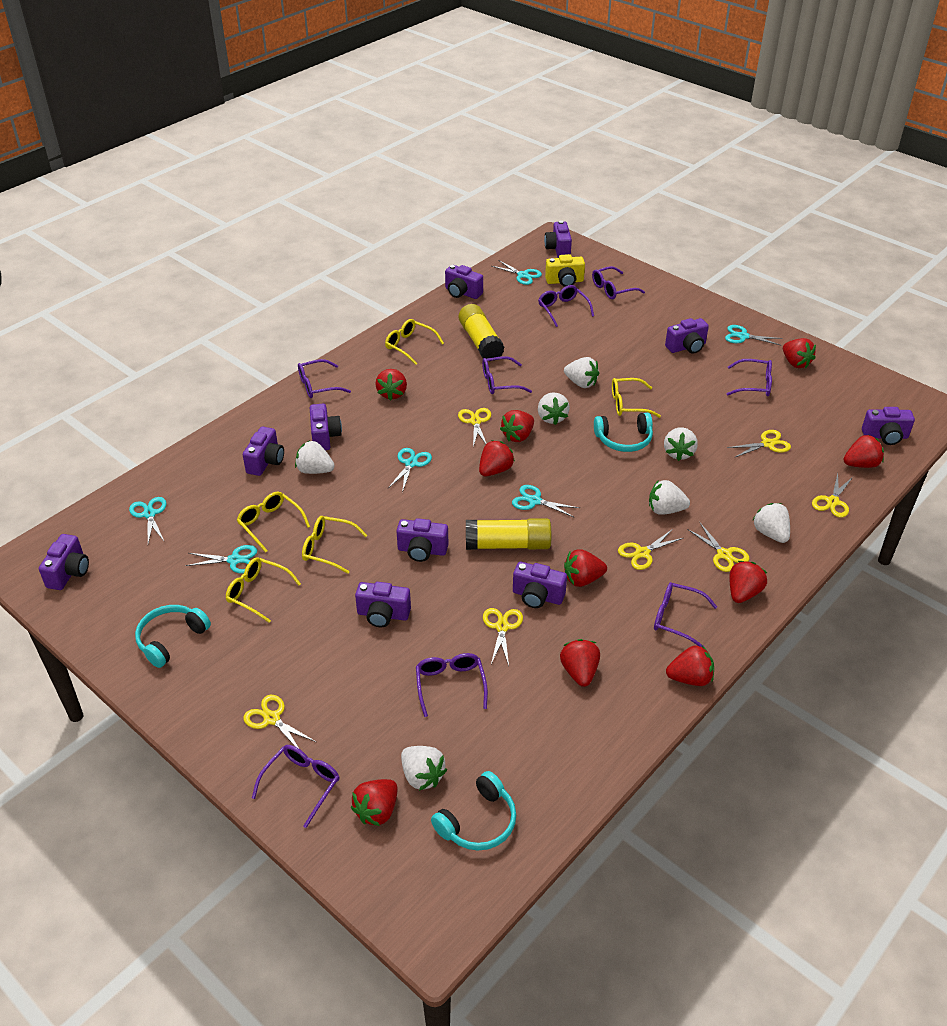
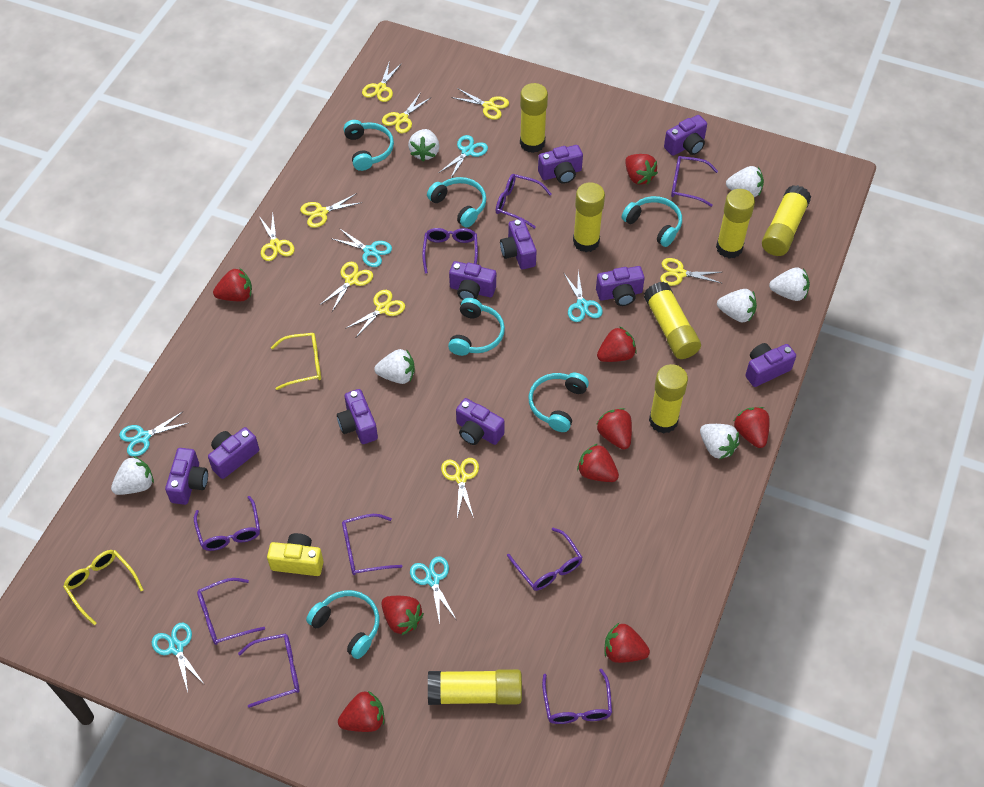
purple glasses: [252,745,340,828] [298,359,351,398] [416,653,488,717] [482,356,532,394] [538,285,594,327] [592,266,645,299] [654,582,717,647] [727,359,772,396] = 8 -> [194,496,260,551] [197,578,265,645] [238,633,300,708] [342,514,402,575] [422,228,478,274] [496,174,552,229] [507,528,583,591] [542,669,612,724] [671,156,718,207] = 9
red strawberry: [351,779,398,826] [375,369,407,401] [479,440,515,476] [500,410,534,442] [560,639,600,687] [564,549,607,587] [666,645,714,686] [730,561,767,603] [783,338,816,368] [843,435,884,468] = 10 -> [213,268,252,301] [338,691,385,732] [381,596,424,635] [577,443,619,482] [596,408,632,450] [597,326,637,362] [604,623,650,663] [625,154,658,185] [734,407,770,448] = 9
turquoise headphones: [135,605,211,668] [431,771,516,850] [594,413,653,452] = 3 -> [306,590,380,659] [343,120,394,171] [427,177,486,228] [448,298,505,356] [529,373,589,432] [622,196,682,247] = 6
yellow glasses: [226,557,301,623] [237,492,310,553] [302,516,367,574] [385,319,444,365] [612,378,661,418] = 5 -> [63,550,143,625] [271,333,321,390] = 2
yellow glue stick: [459,304,504,361] [466,518,551,550] = 2 -> [428,669,522,705] [520,83,548,153] [573,182,605,252] [644,282,701,359] [649,364,688,433] [716,189,755,259] [762,185,811,256] = 7
yellow scissors: [243,695,316,748] [458,408,491,447] [483,608,523,666] [618,529,683,570] [687,522,749,572] [727,430,791,458] [812,473,853,518] = 7 -> [259,213,295,261] [300,193,363,228] [320,262,373,311] [345,290,405,337] [362,60,402,102] [382,92,432,133] [441,458,479,518] [451,88,509,120] [660,258,723,286] = 9

